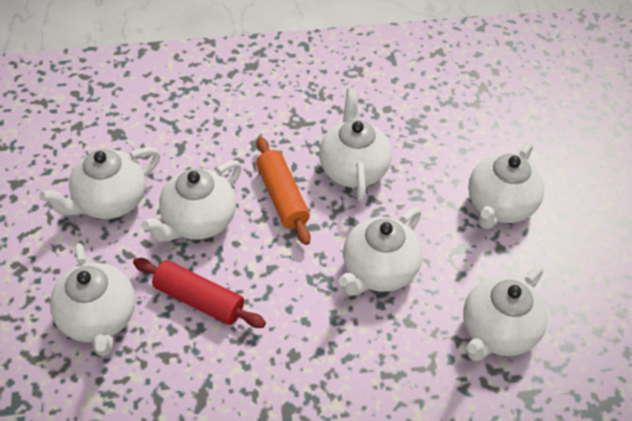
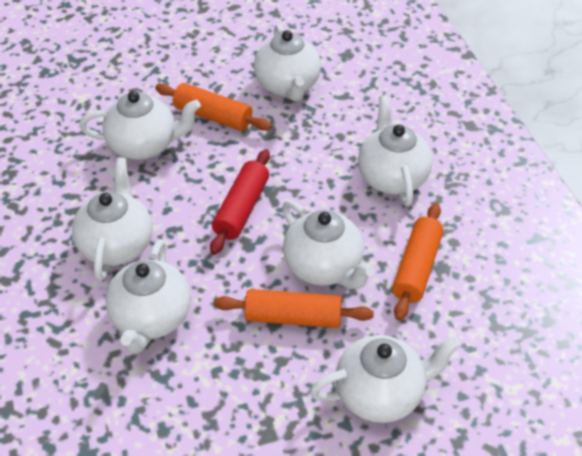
orange rolling pin: [256,137,311,245] = 1 -> [155,83,272,131] [214,289,374,328] [392,203,444,321] = 3

